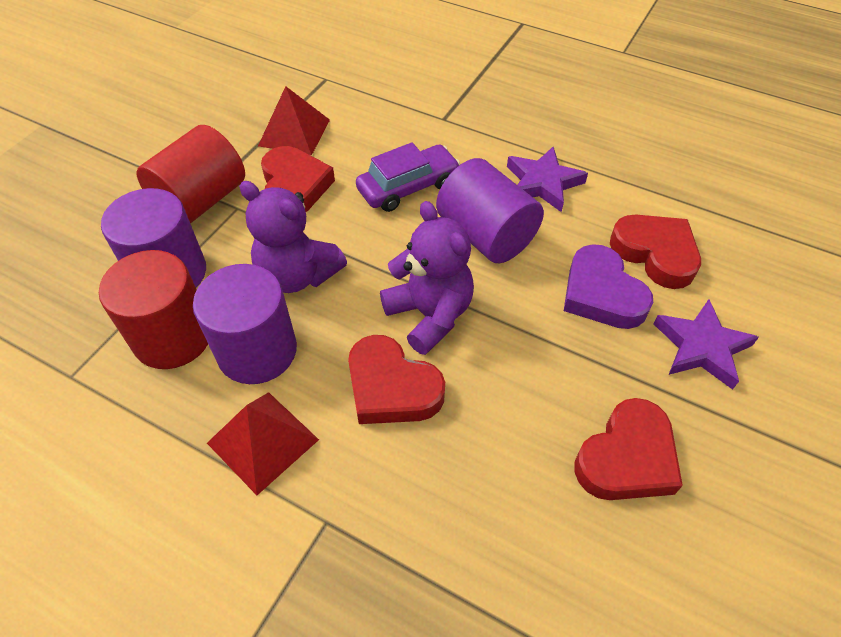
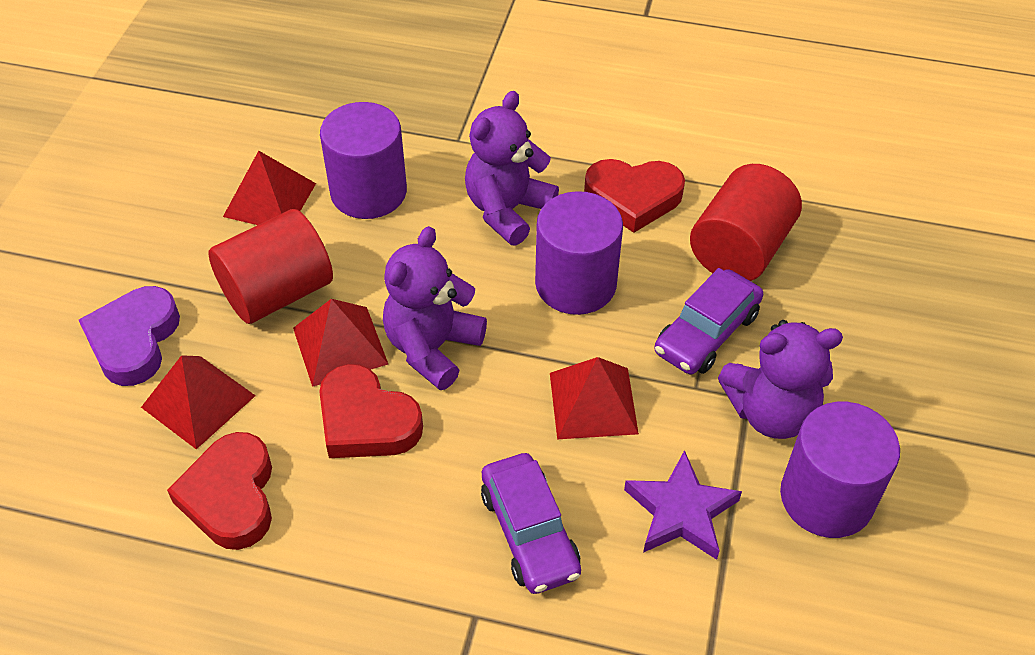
purple car: [356,142,460,212] = 1 -> [481,453,581,594] [654,268,763,375] = 2
purple star: [507,147,588,212] [654,299,759,390] = 2 -> [624,450,742,560] = 1
purple teddy bear: [239,181,347,293] [380,201,474,355] = 2 -> [383,226,487,390] [465,91,559,245] [718,320,843,439] = 3
red heart: [261,146,335,212] [348,335,445,424] [574,398,683,500] [610,215,701,289] = 4 -> [167,432,272,550] [319,364,423,458] [584,159,685,233] = 3
red pyramid: [207,392,319,495] [258,86,330,155] = 2 -> [141,355,256,449] [223,151,316,225] [293,299,388,387] [550,357,639,439] = 4

